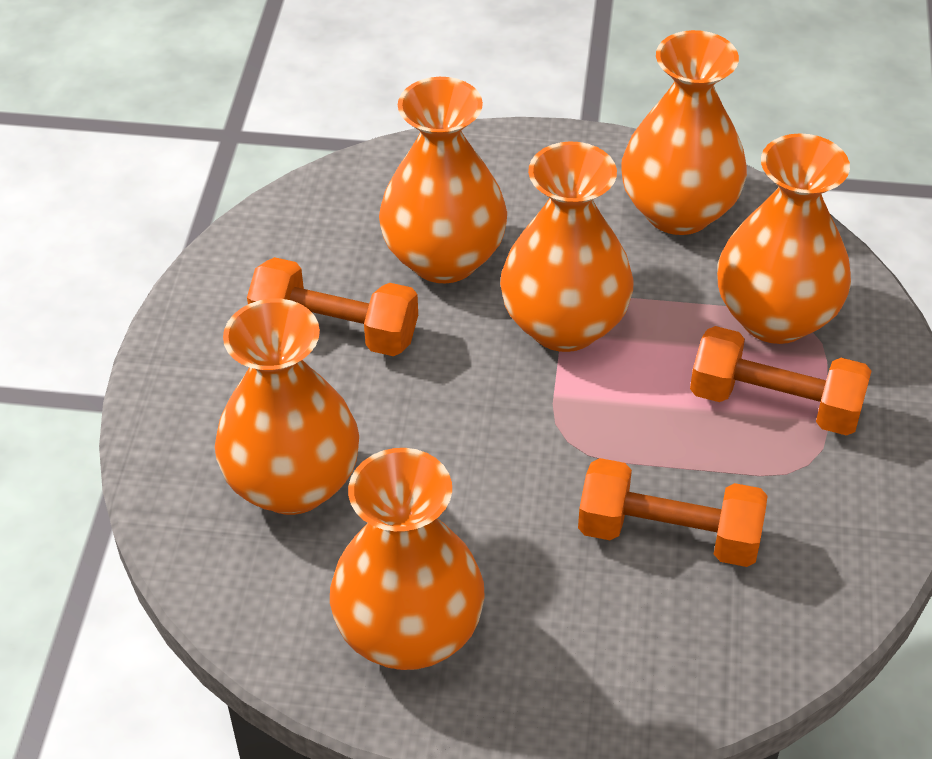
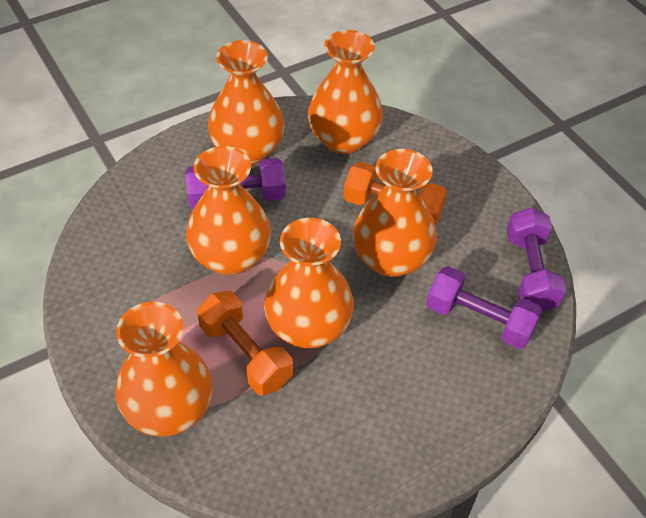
orange dumbbell: [247,257,418,356] [578,458,768,567] [690,326,871,436] = 3 -> [197,291,293,395] [344,162,447,226] = 2
purple dumbbell: none = 0 -> [185,158,286,209] [426,266,542,349] [507,207,566,311] = 3

